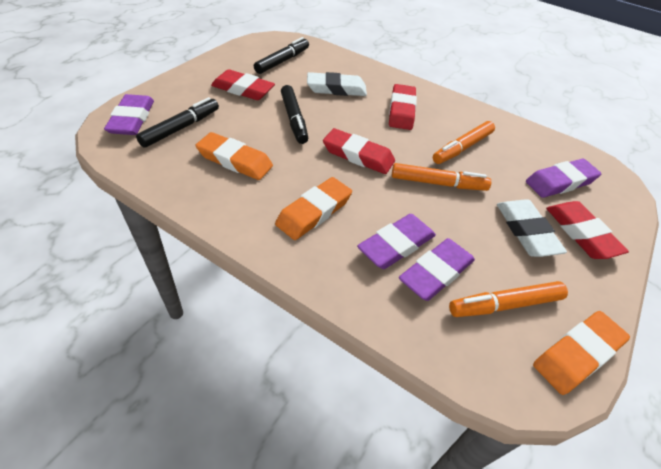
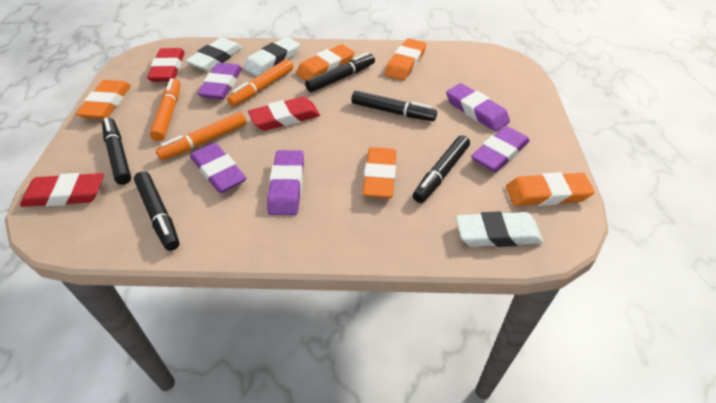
black marker: [136,97,219,148] [254,37,309,74] [281,85,308,144] = 3 -> [102,118,131,185] [134,171,180,251] [305,52,375,92] [351,91,437,121] [413,135,470,203] = 5
orange eraser: [195,132,273,180] [275,177,352,240] [533,311,630,395] = 3 -> [76,80,131,119] [296,44,355,81] [363,147,396,198] [384,38,426,81] [506,172,595,206] = 5
purple eraser: [104,94,154,135] [357,214,436,269] [399,238,475,301] [526,159,602,198] = 4 -> [190,143,247,193] [197,63,242,100] [267,150,304,215] [446,83,510,132] [471,126,530,172] = 5
red eraser: [211,69,275,100] [323,128,395,174] [389,84,417,130] [546,201,629,259] = 4 -> [20,173,104,207] [147,48,185,82] [248,97,320,131] = 3
white eraser: [307,72,367,96] [497,199,567,257] = 2 -> [185,38,242,71] [244,37,300,76] [456,211,543,247] = 3

